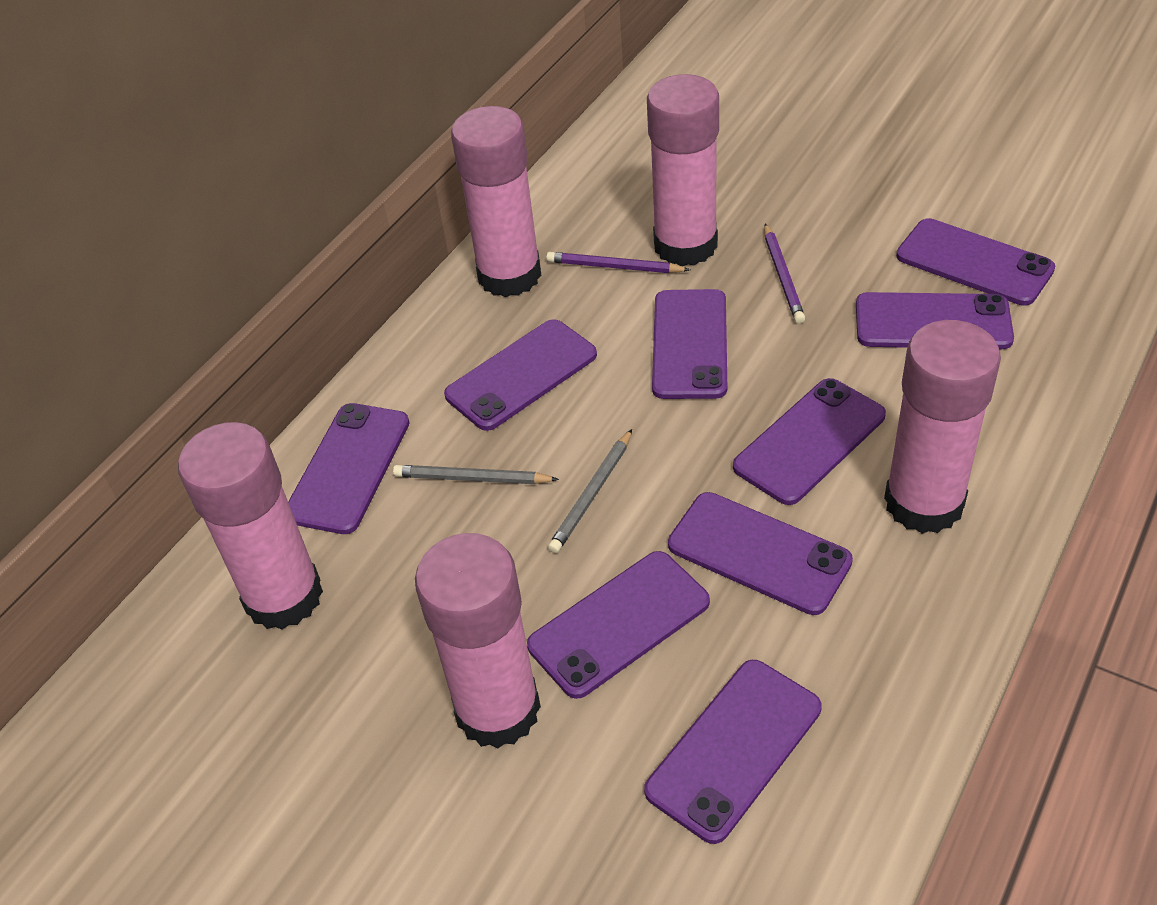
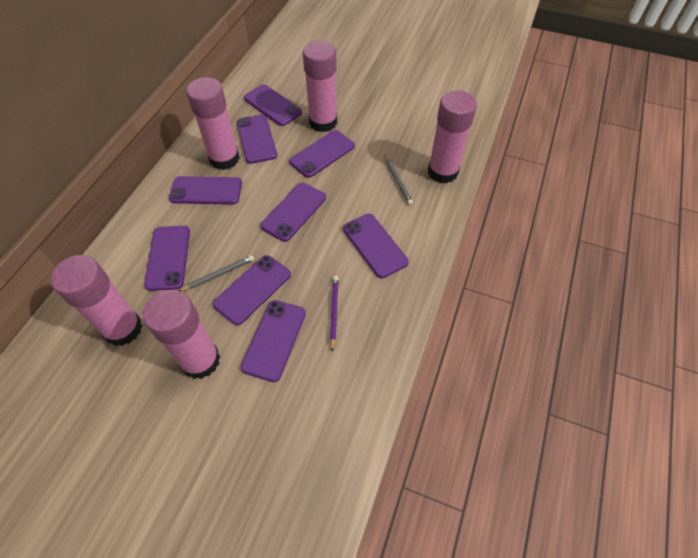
purple pencil: [546,252,690,273] [764,223,805,324] = 2 -> [330,276,339,352] = 1

